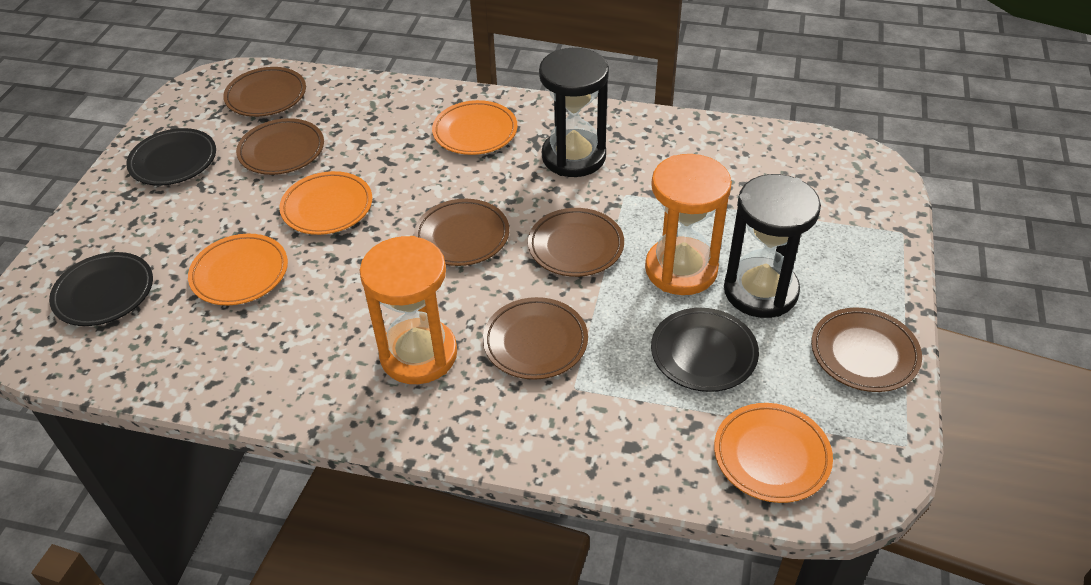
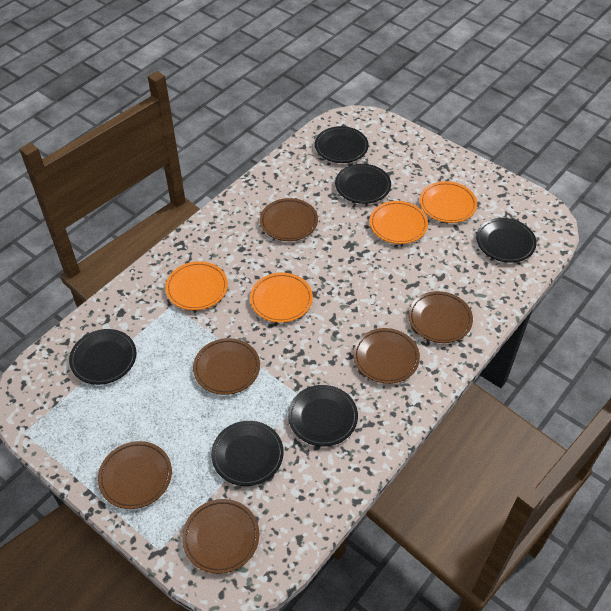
black hourglass: [539,48,609,177] [724,174,821,318] = 2 -> none = 0
black plate: [49,252,153,326] [126,128,216,186] [651,308,759,392] = 3 -> [69,329,137,385] [211,421,284,486] [288,385,358,446] [315,126,369,163] [335,164,391,204] [476,218,537,263] = 6
orange hourglass: [360,236,457,384] [645,154,732,295] = 2 -> none = 0

